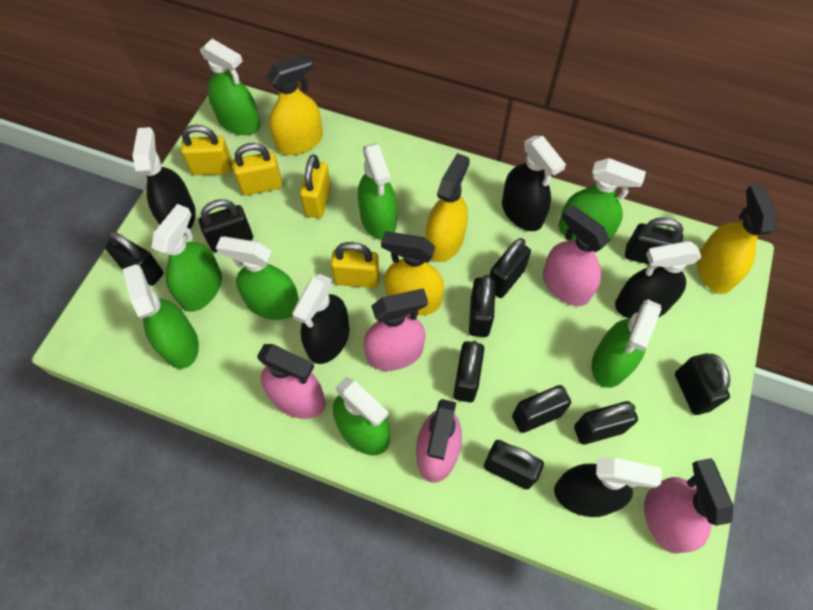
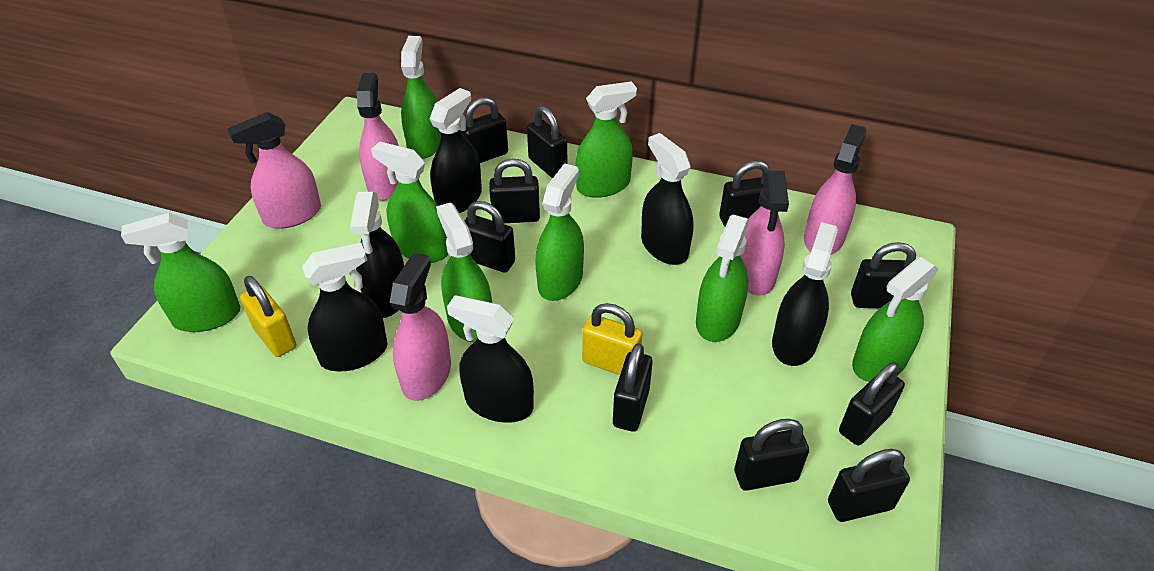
black spray bottle: [132,127,196,236] [292,274,349,364] [502,136,566,231] [554,458,662,517] [615,241,702,318] = 5 -> [302,243,388,371] [350,192,404,318] [430,88,482,213] [447,295,534,423] [641,133,693,265] [772,222,838,366] = 6
yellow padlock: [181,125,232,175] [232,143,283,196] [300,154,331,218] [331,242,380,288] = 4 -> [240,276,296,357] [582,303,643,375] = 2
yellow spray bottle: [267,54,323,155] [381,231,444,315] [426,153,470,262] [697,185,777,294] = 4 -> none = 0

